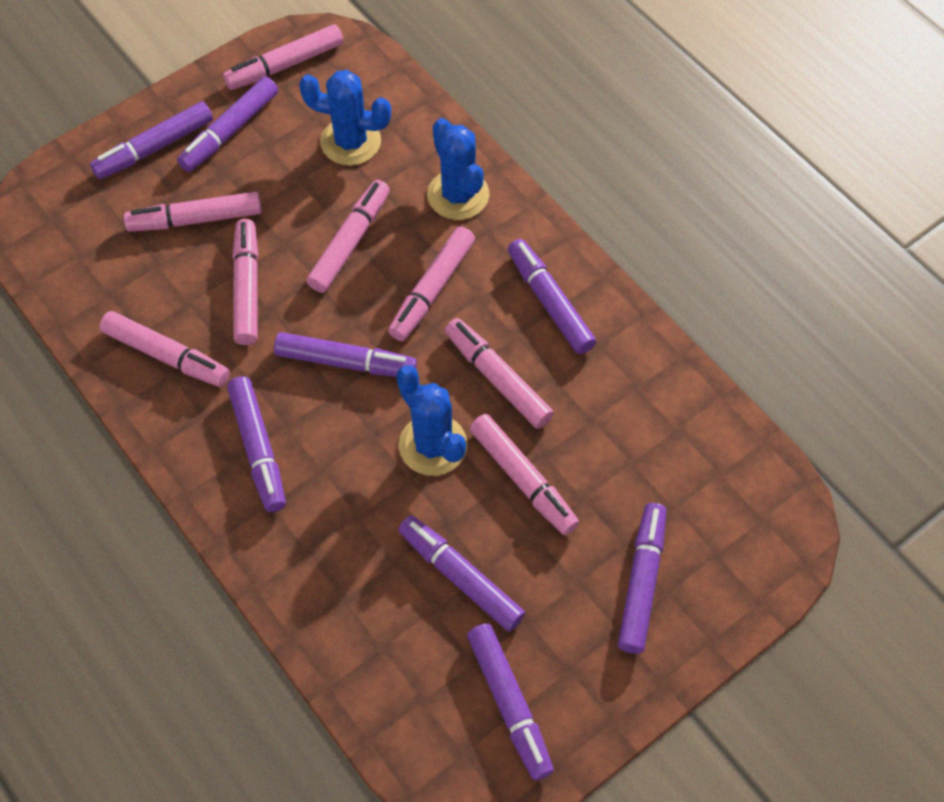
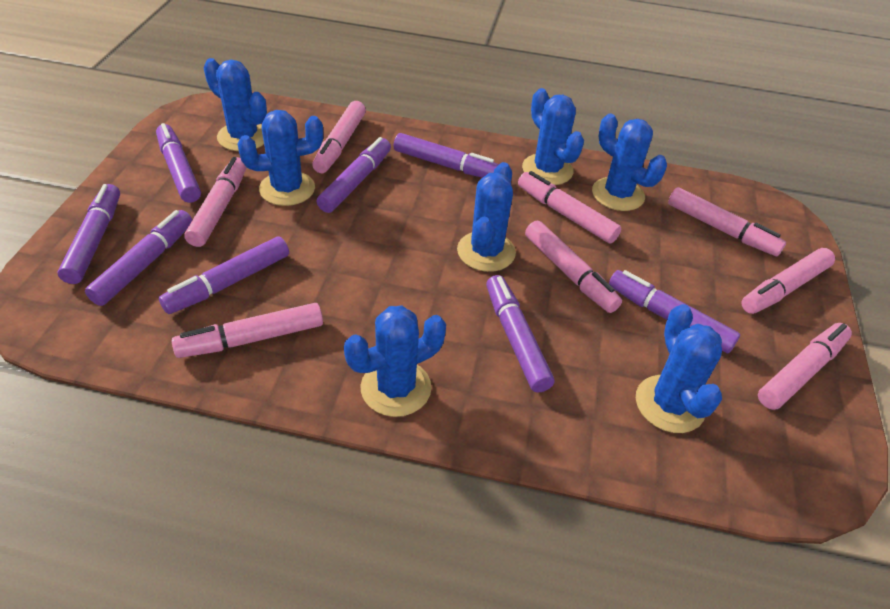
blue cactus: [299,70,391,166] [396,366,467,476] [427,118,489,220] = 3 -> [203,58,267,151] [238,110,323,206] [344,306,446,417] [457,162,516,272] [522,88,584,185] [592,114,667,211] [636,304,722,433] = 7

